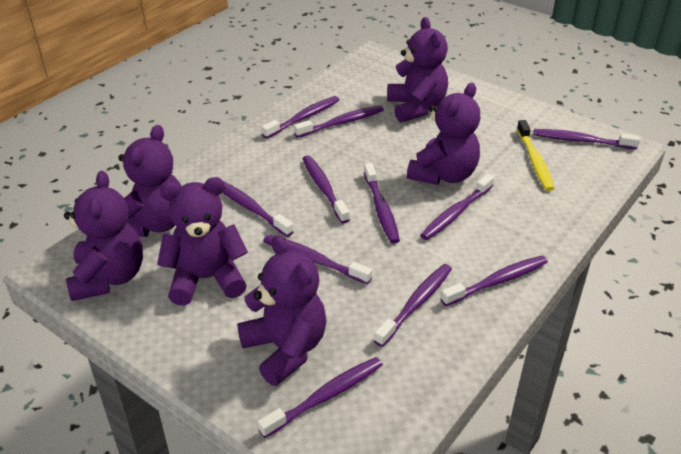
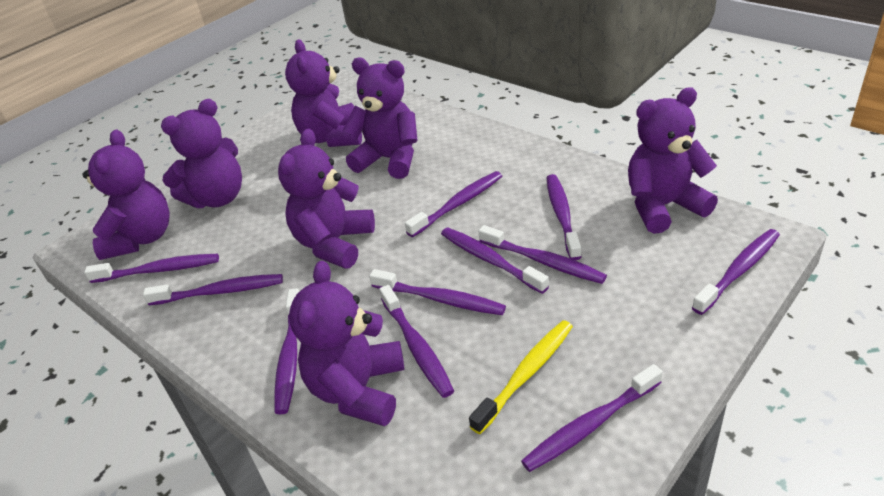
purple teddy bear: [64,171,143,301] [118,125,181,237] [157,177,248,305] [237,235,327,386] [387,17,448,123] [407,83,480,185] = 6 -> [83,130,170,260] [161,99,242,208] [278,129,375,269] [285,39,362,147] [289,261,404,426] [343,58,418,179] [628,87,718,234] = 7

